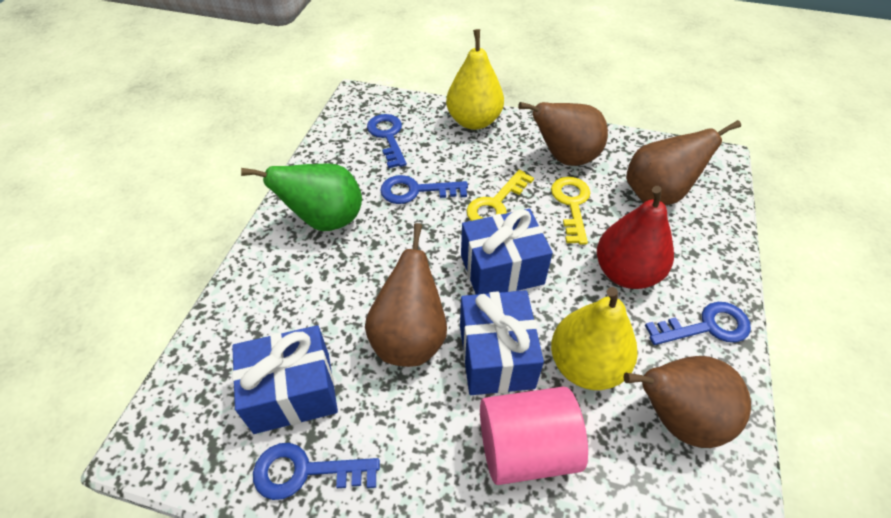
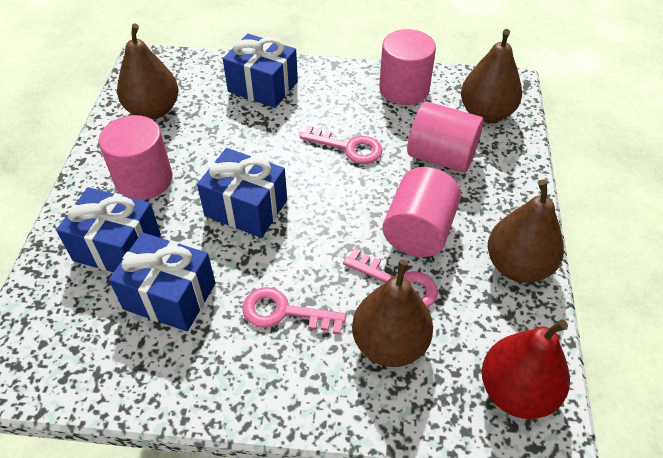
blue gift: [232,325,338,434] [460,290,544,395] [461,209,553,295] = 3 -> [56,187,161,272] [109,233,215,331] [197,148,287,238] [223,34,298,108] = 4
blue key: [253,443,380,500] [367,114,407,168] [380,175,468,204] [645,302,751,345] = 4 -> none = 0
green pear: [241,163,362,231] = 1 -> none = 0
pink cylinder: [480,387,588,485] = 1 -> [98,115,173,200] [379,29,436,105] [382,167,461,257] [407,101,484,173] = 4
pink key: none = 0 -> [242,287,346,335] [300,125,382,164] [343,248,438,307] = 3
yellow key: [466,170,534,221] [551,177,590,245] = 2 -> none = 0
yellow pear: [446,29,504,130] [551,287,638,390] = 2 -> none = 0

